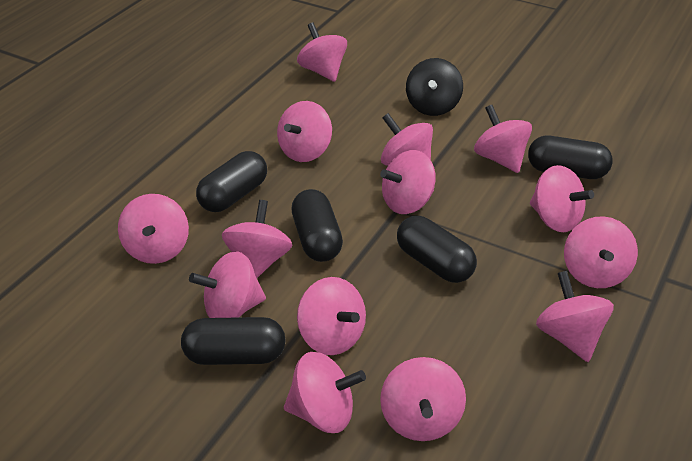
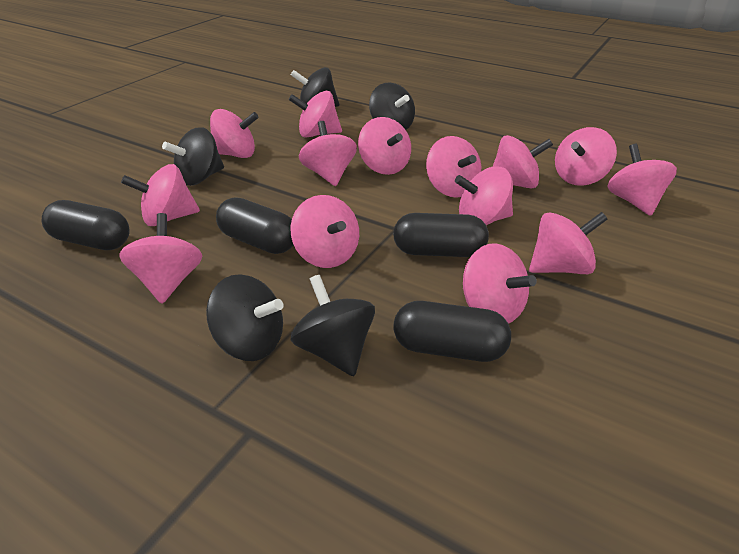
black capsule: [181,317,286,365] [196,151,267,212] [291,189,343,262] [397,216,477,283] [528,136,613,179] = 5 -> [42,200,130,250] [216,198,294,254] [393,213,489,257] [394,301,511,362] = 4
black spinning top: [406,58,463,116] = 1 -> [162,127,224,186] [206,274,284,361] [290,275,375,376] [291,67,339,107] [369,82,415,130] = 5

